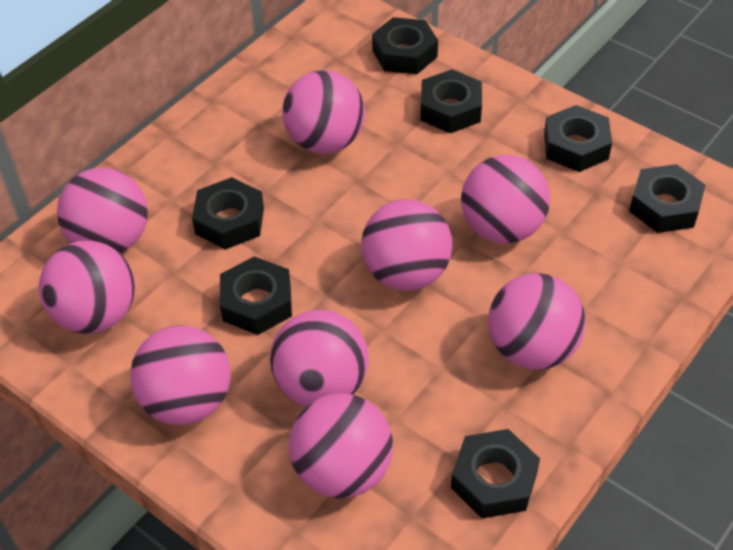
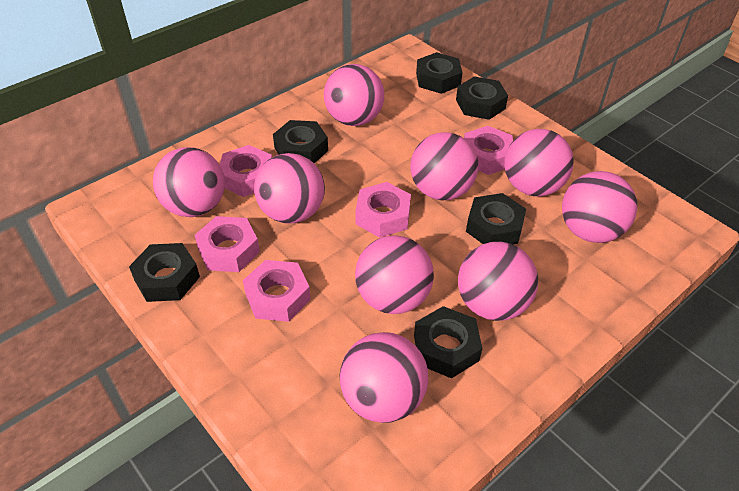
black nut: [192,177,264,250] [220,256,292,335] [372,17,438,74] [420,69,482,133] [451,429,540,518] [544,105,612,172] [629,164,705,233] = 7 -> [129,243,200,302] [273,120,328,163] [414,306,482,378] [416,52,463,94] [456,76,508,120] [466,193,526,244] = 6
pink nut: none = 0 -> [194,216,260,272] [220,145,272,197] [243,260,311,322] [356,182,411,238] [464,126,513,175] = 5

